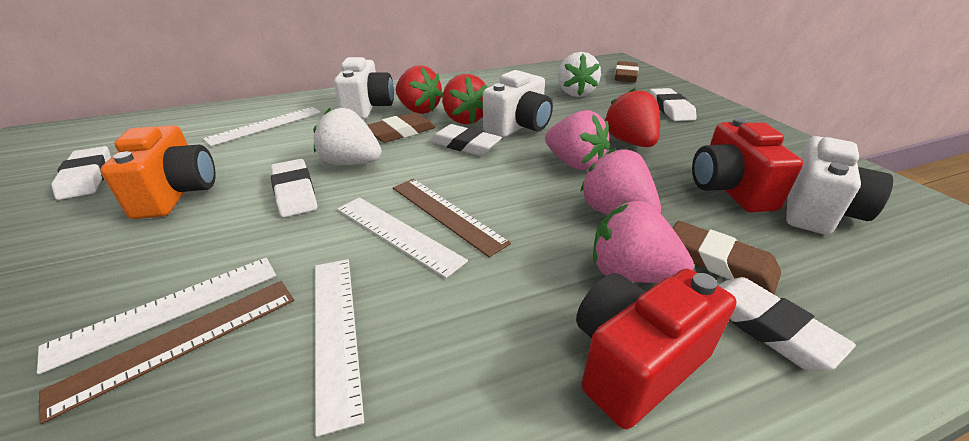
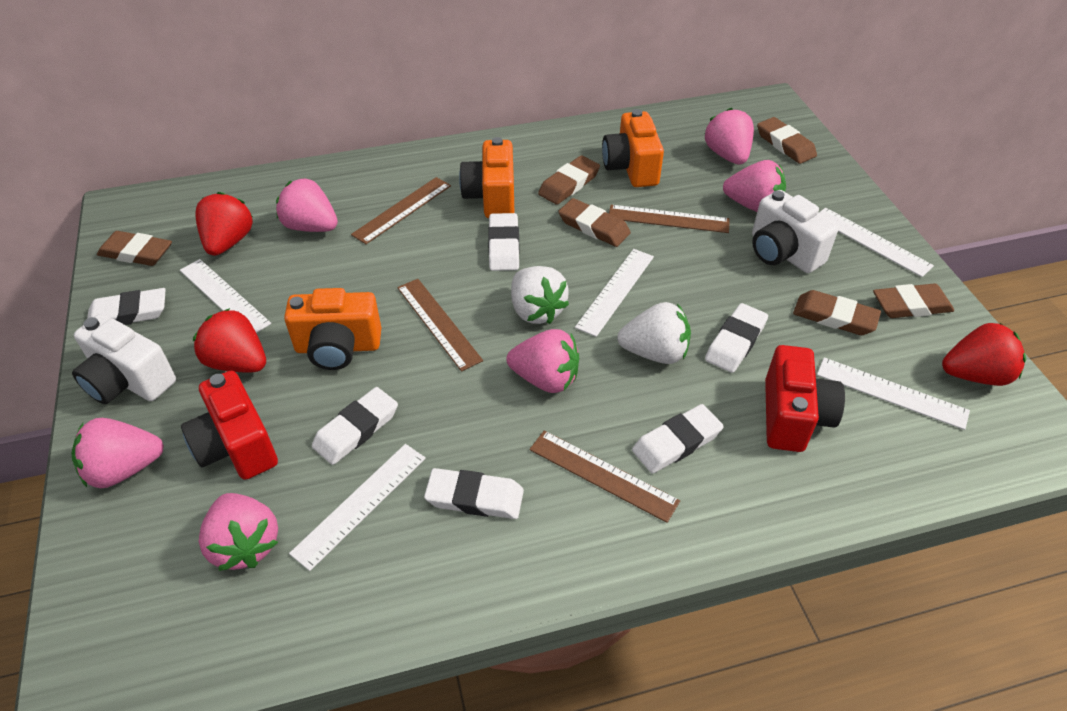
brown eraser: [367,112,435,143] [615,61,639,82] [673,221,781,294] = 3 -> [97,231,172,266] [538,155,600,205] [558,198,631,247] [757,117,817,164] [793,290,881,335] [873,283,954,318] = 6
brown ruler: [39,281,294,424] [393,179,511,257] = 2 -> [351,177,451,244] [397,279,483,371] [530,430,680,523] [609,205,730,233] = 4
orange camera: [100,125,216,219] = 1 -> [284,288,381,370] [459,137,514,218] [602,109,664,187] = 3
pink strawberry: [545,110,610,170] [580,148,661,215] [593,201,694,283] = 3 -> [71,418,164,488] [199,493,278,571] [276,178,338,232] [507,329,579,393] [705,108,754,165] [723,160,786,212] = 6
white camera: [334,57,394,119] [483,70,553,138] [786,136,893,235] = 3 -> [72,314,176,404] [752,190,838,273] = 2
white eraser: [51,146,111,200] [271,159,317,217] [430,124,502,156] [650,88,697,121] [718,277,856,370] = 5 -> [87,288,166,325] [312,387,398,465] [424,468,524,519] [488,213,520,271] [632,404,724,474] [705,303,768,373] = 6
white ruler: [37,258,276,375] [203,107,321,146] [315,259,364,437] [337,197,468,278] = 4 -> [180,259,271,333] [289,444,426,571] [575,249,654,337] [817,357,970,430] [819,208,934,277] = 5

